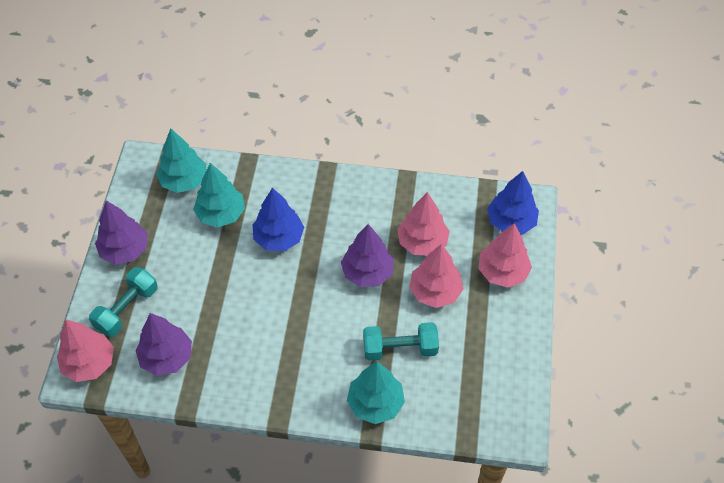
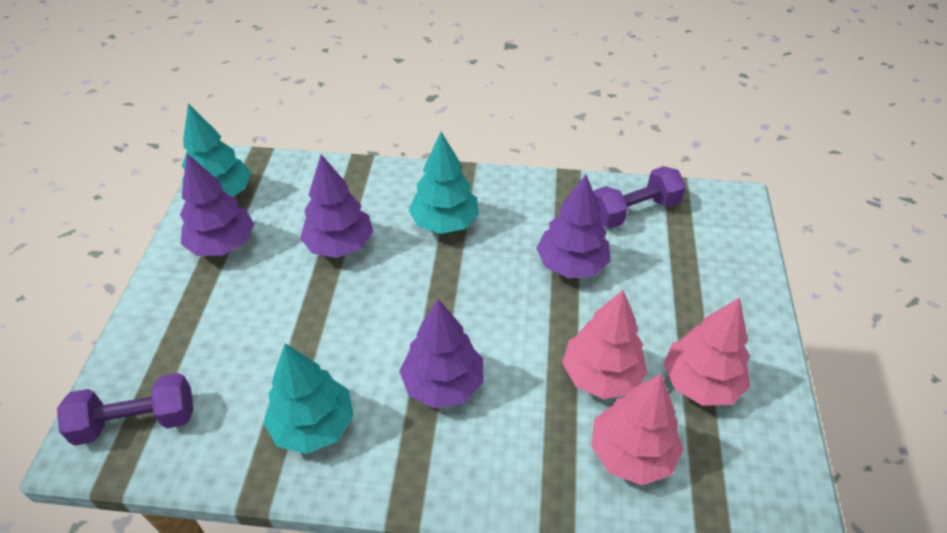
blue tree: [252,188,304,251] [487,171,539,234] = 2 -> none = 0
pink tree: [57,319,114,382] [397,192,450,255] [409,244,463,308] [479,223,532,287] = 4 -> [562,290,648,399] [591,374,684,485] [663,297,750,406] = 3
purple dumbbell: none = 0 -> [57,373,193,445] [594,166,686,228] = 2
purple tree: [95,201,148,265] [135,313,192,376] [341,224,394,287] = 3 -> [180,154,255,256] [300,154,373,258] [399,299,484,408] [536,175,611,279] = 4
turquoise dumbbell: [89,267,158,337] [363,322,439,361] = 2 -> none = 0

